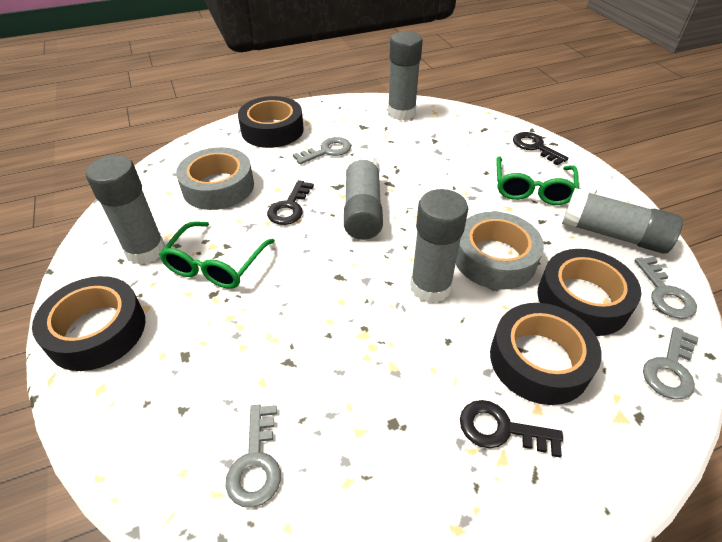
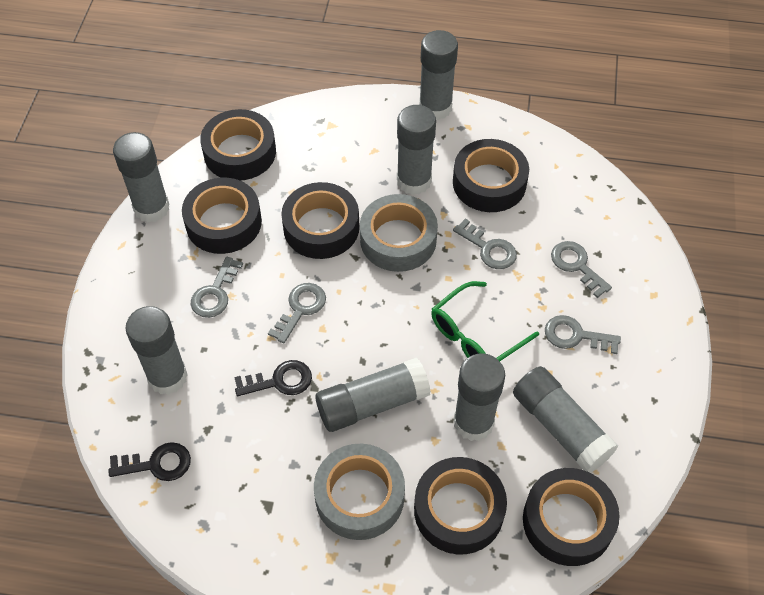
black key: [267,180,314,225] [460,400,563,457] [513,132,569,165] = 3 -> [108,442,191,481] [234,360,312,396] = 2
black tape: [32,276,145,371] [238,96,304,148] [490,303,602,405] [537,249,641,336] = 4 -> [182,178,262,254] [200,109,276,181] [281,182,359,259] [414,457,507,554] [453,139,529,212] [523,468,619,566] = 6
green glasses: [159,221,275,289] [496,156,579,205] = 2 -> [431,281,539,361] = 1
grey glue stick: [86,155,165,265] [344,152,383,240] [388,31,423,120] [410,189,468,303] [562,188,683,254] = 5 -> [113,132,169,222] [125,306,188,395] [316,358,431,432] [397,105,436,195] [419,30,458,120] [453,353,505,441] [513,366,618,473] = 7
grey key: [225,404,281,508] [293,137,351,164] [634,257,697,319] [643,327,699,399] = 4 -> [191,257,243,318] [268,283,326,343] [453,218,517,269] [545,315,621,354] [551,241,612,298] = 5

